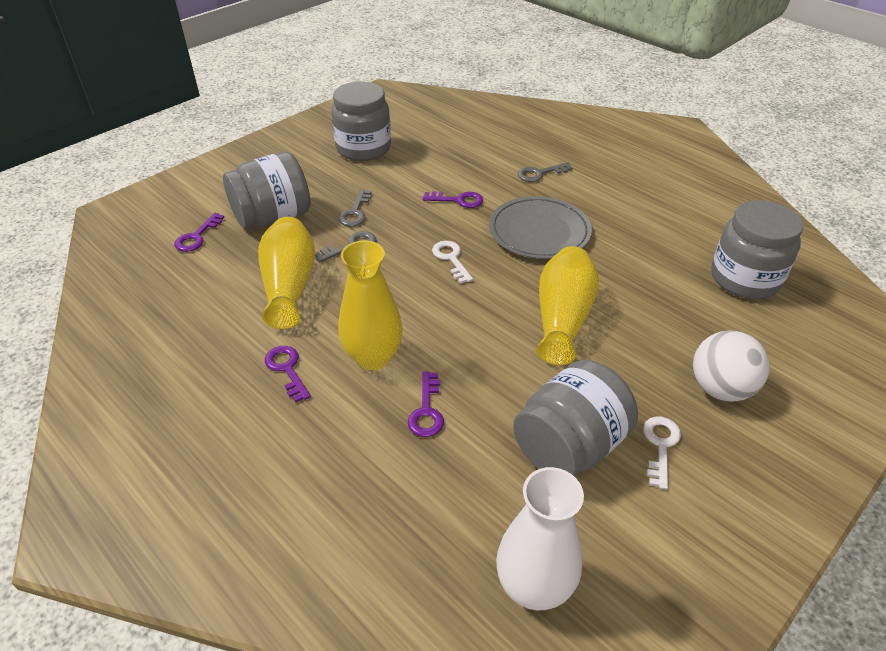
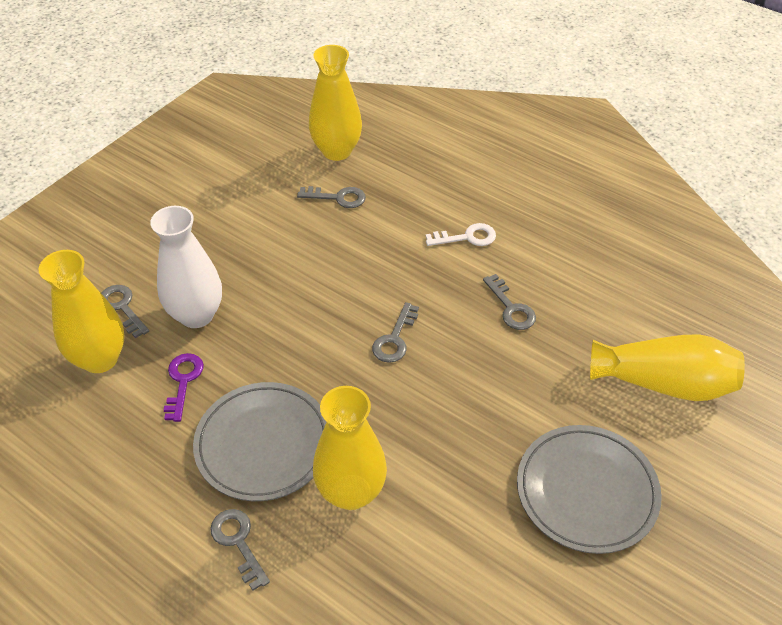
grey jar: [223,152,311,229] [331,82,391,161] [513,360,638,477] [711,200,803,299] = 4 -> none = 0
grey key: [315,231,376,262] [338,189,372,226] [518,162,573,182] = 3 -> [101,285,149,338] [210,509,270,591] [297,186,366,208] [372,302,419,363] [483,274,536,330] = 5
grey plate: [489,196,592,259] = 1 -> [193,382,326,501] [517,425,662,554] = 2
purple key: [174,213,225,252] [265,346,311,403] [408,372,444,437] [423,191,483,208] = 4 -> [164,353,204,422] = 1
white ball: [693,330,770,402] = 1 -> none = 0
white key: [432,241,473,284] [643,417,681,490] = 2 -> [426,223,496,246] = 1
yellow vase: [258,217,315,329] [338,240,403,370] [536,246,599,365] = 3 -> [38,250,125,373] [309,45,362,161] [313,386,387,510] [590,334,745,401] = 4

